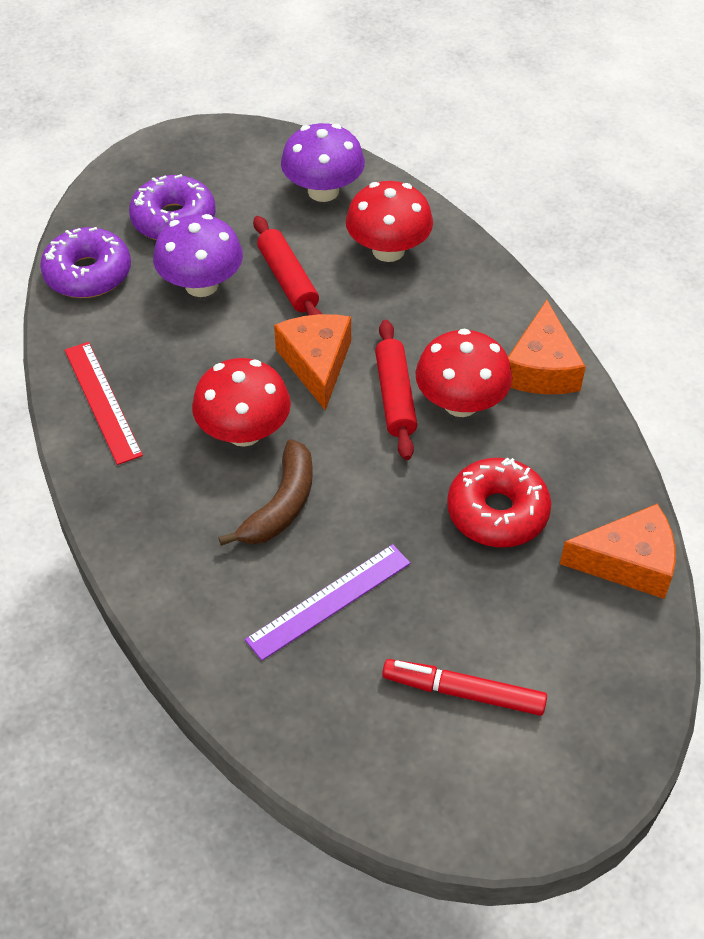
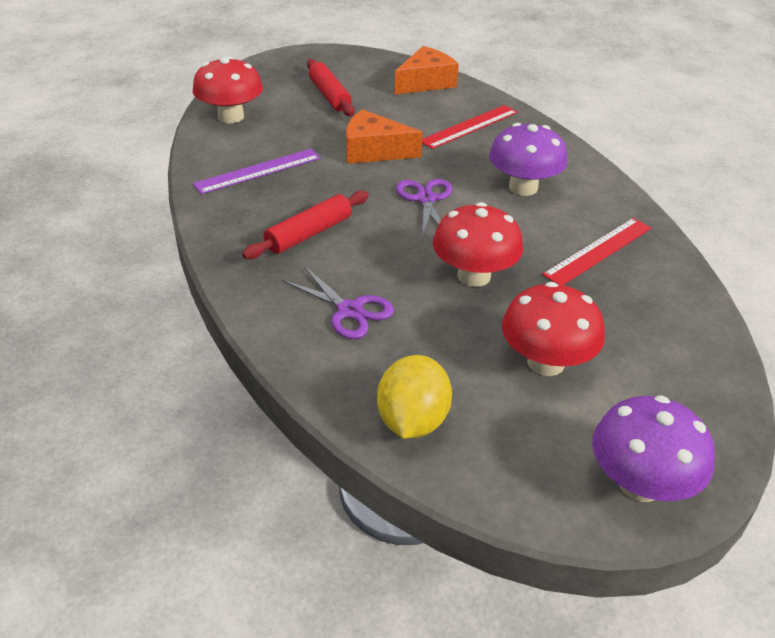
brown banana: [218,439,313,546] = 1 -> none = 0
orange cheese: [274,314,351,410] [508,300,586,395] [560,504,676,599] = 3 -> [346,109,423,164] [394,46,459,95] = 2
purple donut: [40,227,131,298] [129,174,216,240] = 2 -> none = 0
purple scissors: none = 0 -> [282,266,394,339] [396,179,452,238] = 2
red donut: [447,457,551,547] = 1 -> none = 0
red marker: [382,659,547,716] = 1 -> none = 0
red ruler: [65,342,143,465] = 1 -> [422,105,518,149] [542,218,651,285] = 2
yellow lemon: none = 0 -> [377,355,452,439] = 1

